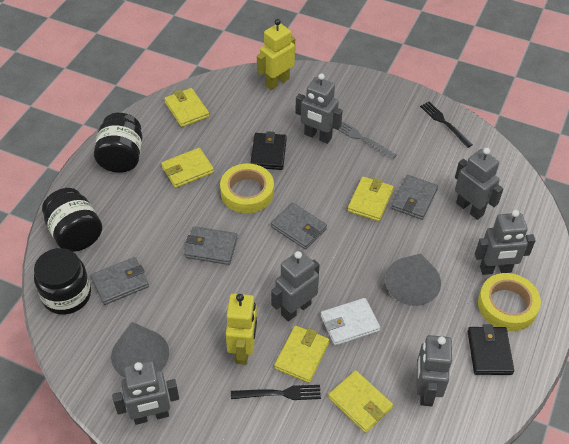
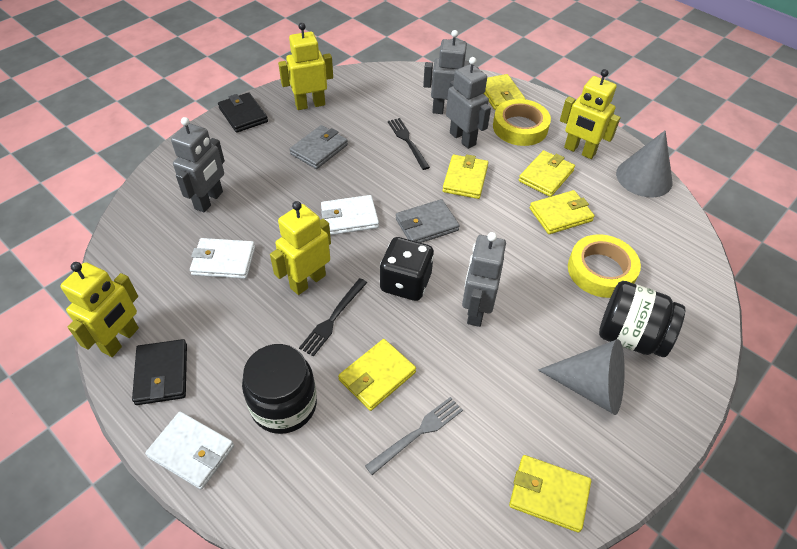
black dice: none = 0 -> [380,237,434,301] = 1
black jar: [34,248,91,315] [42,188,102,252] [94,113,143,173] = 3 -> [242,344,317,434] [599,281,685,357] = 2
grey robot: [112,361,179,425] [271,250,320,321] [295,73,343,144] [417,335,452,406] [455,148,503,220] [475,210,536,275] = 6 -> [171,117,225,213] [423,30,478,114] [446,57,491,149] [462,232,506,327] = 4
grey wallet: [91,257,149,305] [184,226,238,265] [271,202,327,249] [391,175,438,220] = 4 -> [289,125,348,169] [396,199,460,243] = 2
white wallet: [321,298,380,346] = 1 -> [145,412,234,489] [190,238,255,279] [321,195,379,235] = 3
yellow robot: [226,293,257,365] [257,19,295,90] = 2 -> [61,262,139,357] [270,201,331,295] [278,23,333,110] [560,69,621,159] = 4
yellow wallet: [161,148,214,188] [164,88,209,127] [274,325,329,383] [328,370,393,433] [348,177,394,221] = 5 -> [338,339,416,411] [442,154,488,199] [483,74,525,110] [509,455,591,533] [519,150,575,197] [530,190,595,234] = 6

